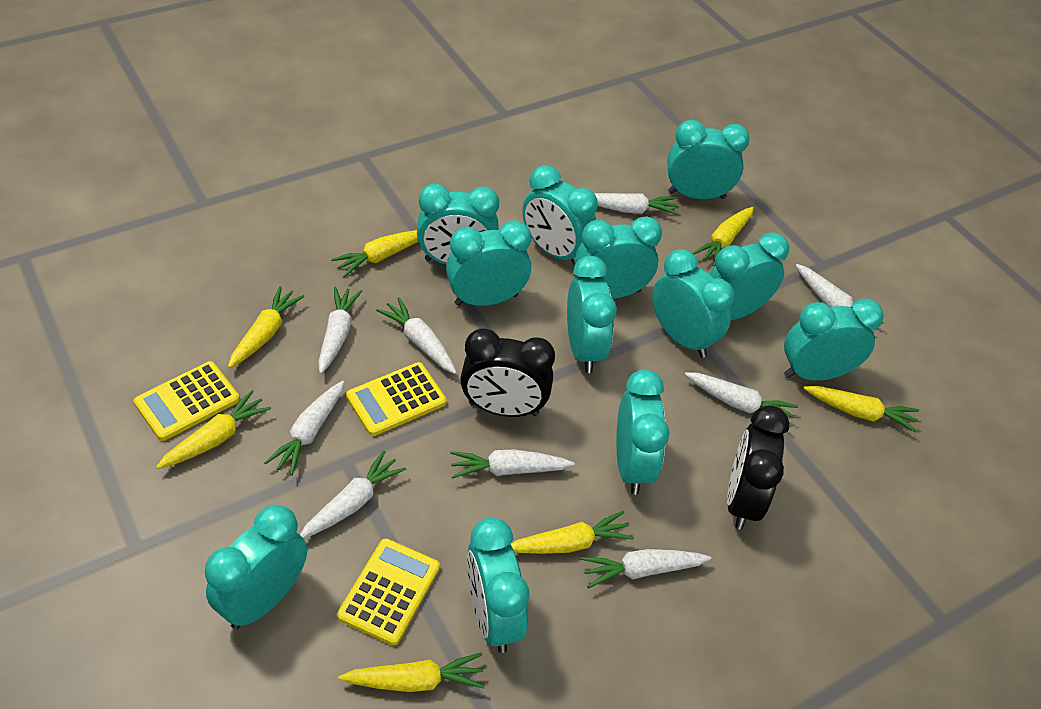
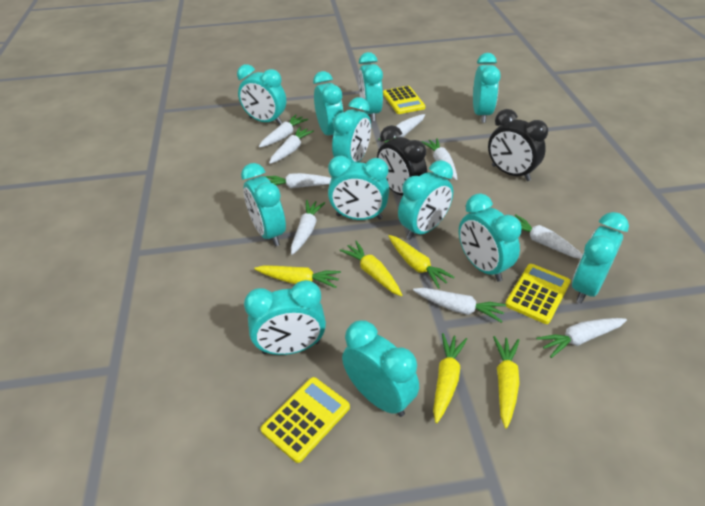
yellow carrot: [156,390,271,469] [228,286,305,368] [331,230,418,277] [338,653,485,692] [511,511,634,554] [693,207,754,266] [803,386,919,432] = 7 -> [254,265,341,288] [339,241,402,296] [388,235,455,289] [433,333,467,423] [493,336,520,428] = 5

